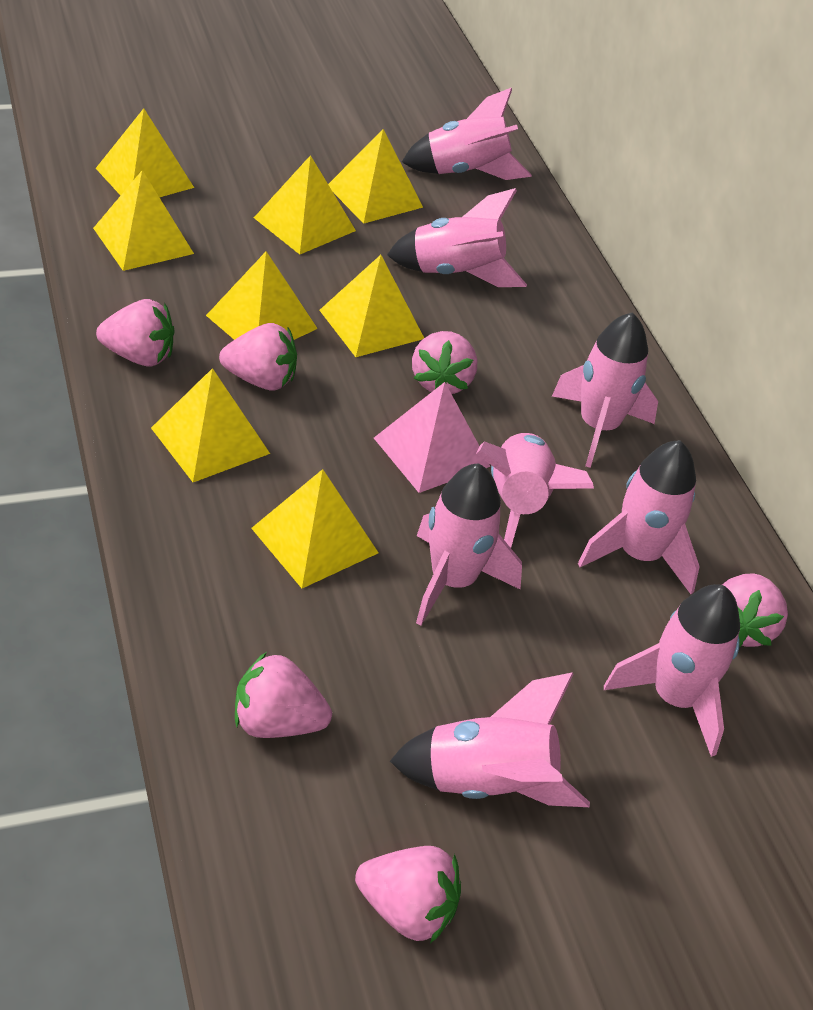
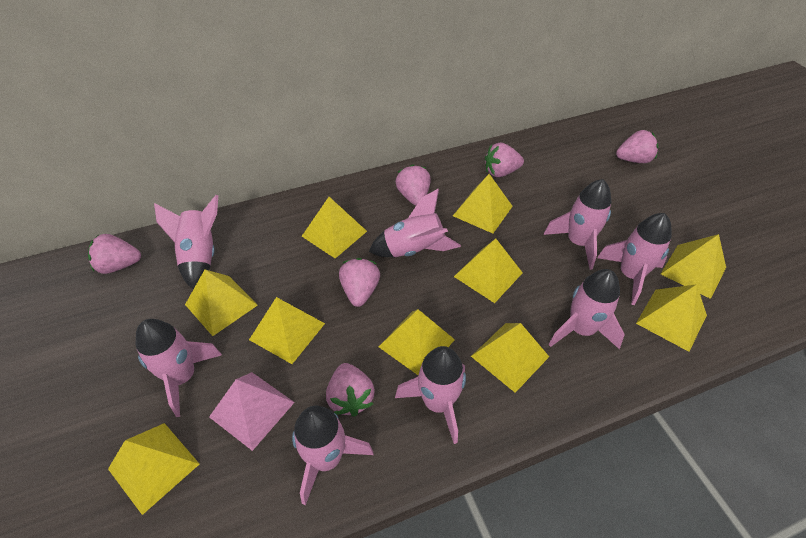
yellow pyramid: [93,170,194,271] [96,108,194,197] [151,368,270,482] [206,251,318,340] [251,469,379,588] [254,155,356,254] [319,255,424,357] [328,129,423,224] = 8 -> [108,423,199,515] [185,270,258,336] [249,297,325,364] [302,197,367,259] [379,309,455,375] [453,174,513,233] [454,238,523,303] [471,323,549,393] [636,284,707,352] [661,234,726,299] = 10

